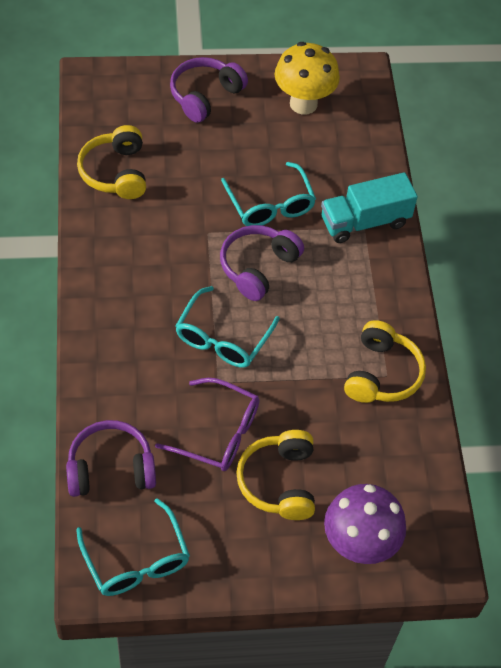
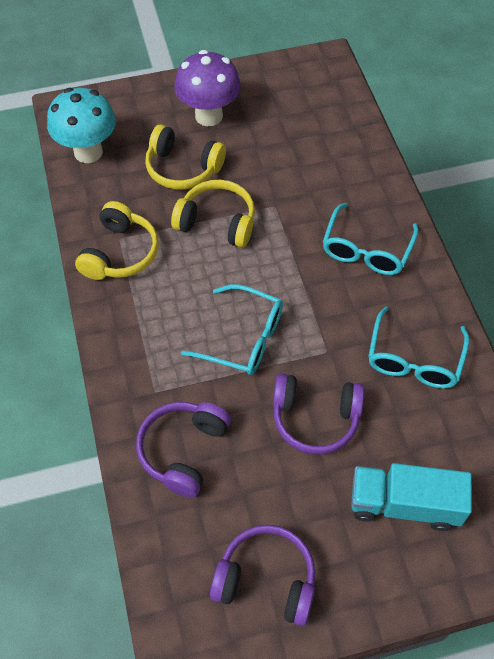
purple glasses: [155,378,259,471] = 1 -> none = 0
turquoise mushroom: none = 0 -> [47,88,116,163] = 1
yellow mushroom: [275,42,340,115] = 1 -> none = 0

